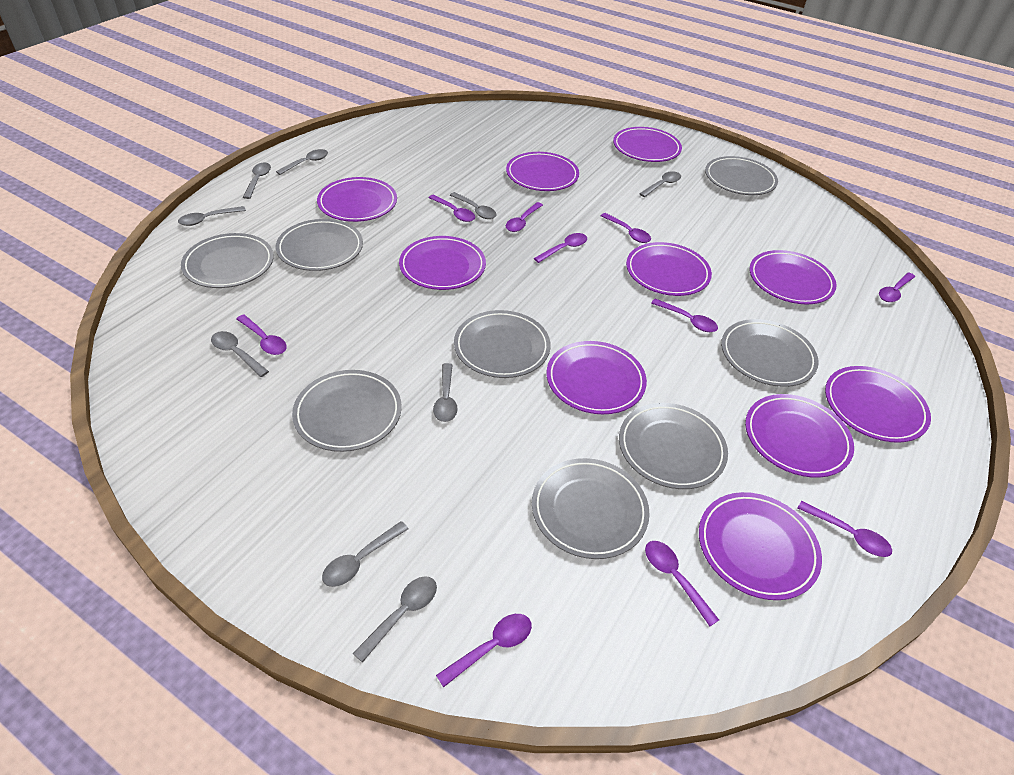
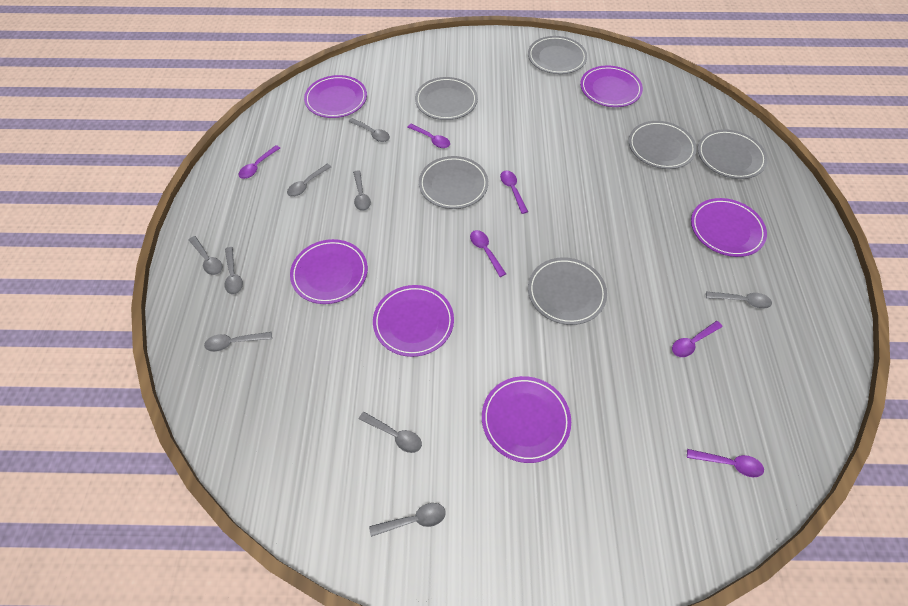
grey plate: [181,233,274,288] [276,219,363,271] [292,370,402,452] [454,310,551,378] [532,458,650,559] [619,403,728,489] [705,156,778,195] [721,319,819,387] = 8 -> [415,77,478,120] [419,156,488,209] [528,36,587,74] [528,257,607,325] [629,121,697,169] [698,129,767,179] = 6
purple plate: [317,177,397,222] [399,236,486,290] [506,152,579,191] [547,341,647,414] [613,127,682,162] [626,242,712,296] [699,492,822,600] [745,394,854,478] [749,250,837,304] [825,366,931,443] = 10 -> [290,239,368,304] [304,75,367,118] [373,285,454,357] [482,376,571,463] [580,66,643,107] [691,198,767,257] = 6
purple spoon: [236,315,287,355] [428,195,475,222] [436,614,532,687] [506,202,543,232] [534,233,587,263] [601,213,651,243] [645,541,719,626] [651,299,718,332] [798,501,892,557] [879,272,915,302] = 10 -> [238,145,280,179] [407,124,450,148] [470,230,506,277] [500,171,528,214] [672,321,723,357] [687,449,764,477] = 6

